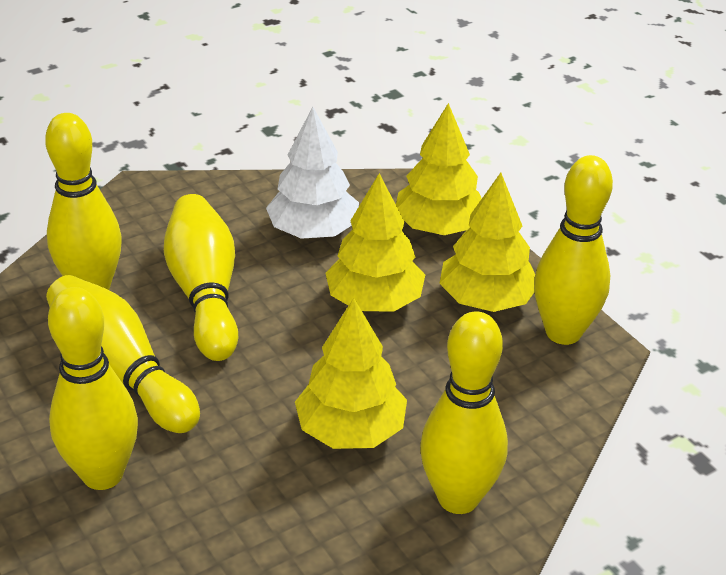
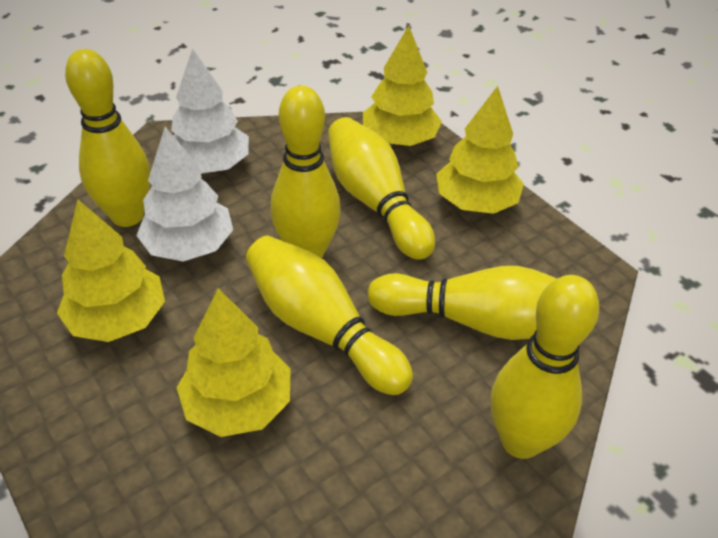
white tree: [266,107,359,239] = 1 -> [136,127,233,262] [171,48,249,174] = 2

